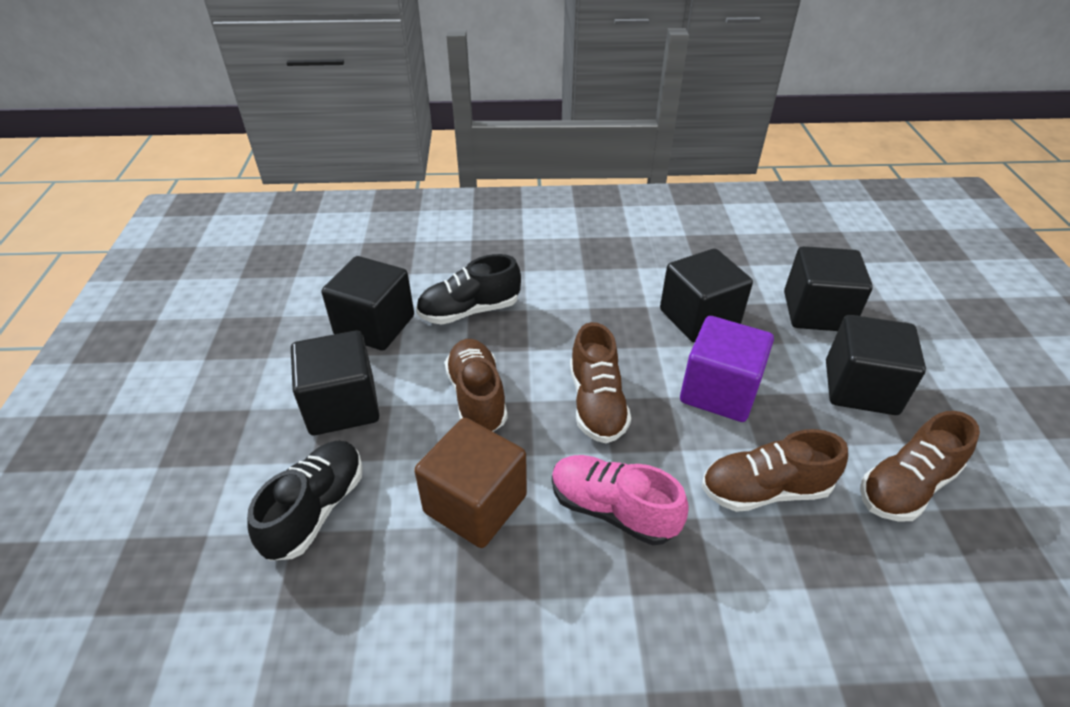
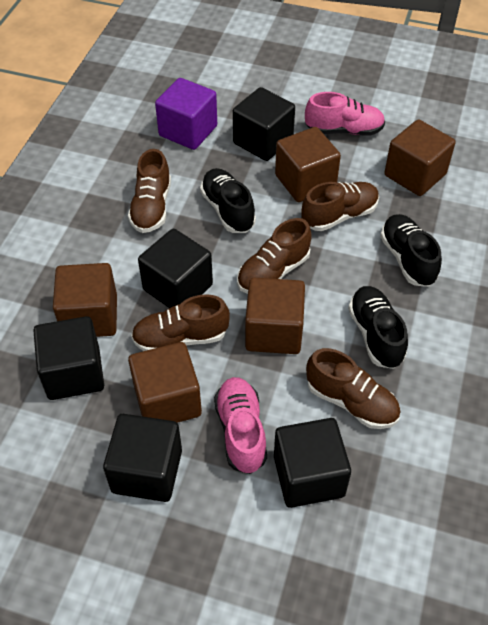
black shoe: [247,441,363,561] [416,254,521,325] = 2 -> [200,168,256,233] [348,286,408,369] [380,214,442,287] = 3
brown cube: [414,418,527,548] = 1 -> [53,263,117,337] [128,342,202,423] [245,278,305,354] [275,127,341,202] [384,119,455,196] = 5
brown shoe: [445,339,508,432] [570,322,631,443] [702,429,848,512] [860,411,980,522] = 4 -> [128,149,171,233] [131,294,230,351] [237,218,312,294] [301,182,379,231] [306,348,400,429] = 5
pink shoe: [552,455,689,545] = 1 -> [214,377,267,474] [305,92,385,136] = 2

